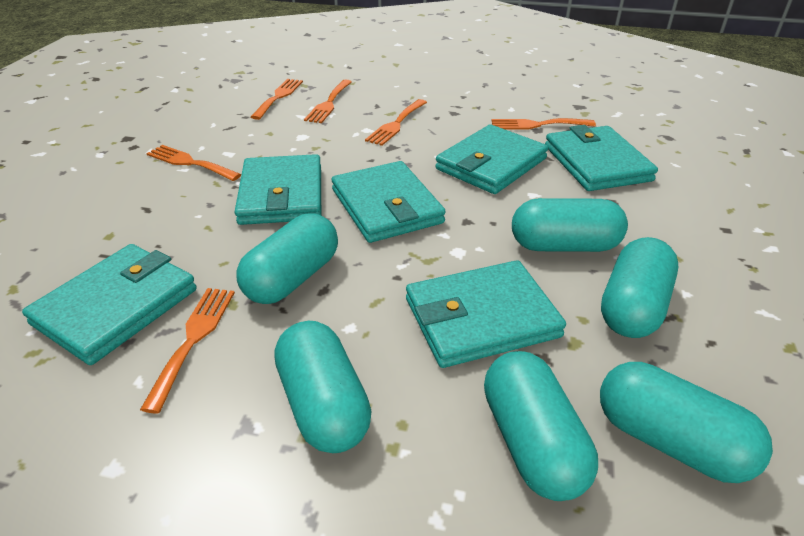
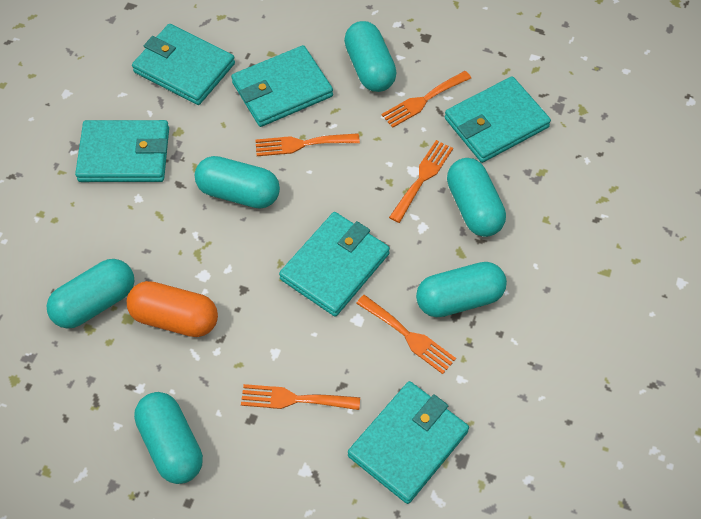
orange capsule: none = 0 -> [127,281,218,337] = 1
orange fork: [140,288,235,413] [146,145,241,181] [251,79,303,120] [304,80,352,123] [365,99,427,146] [491,118,596,130] = 6 -> [241,384,360,410] [255,133,360,156] [356,295,456,374] [381,71,471,128] [389,140,453,223] = 5

